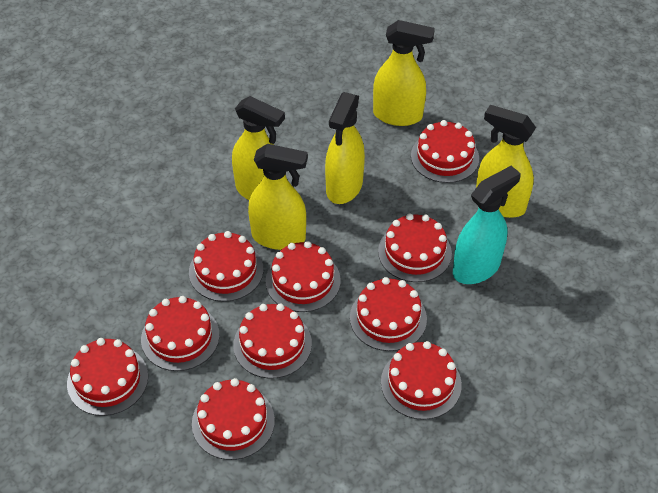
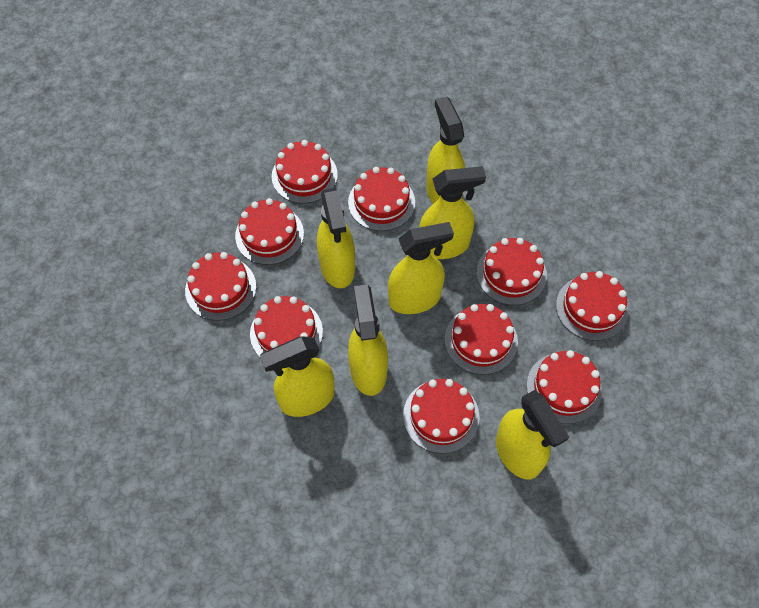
turquoise spray bottle: [453,166,521,284] = 1 -> none = 0
yellow spray bottle: [232,96,285,200] [248,144,308,250] [325,92,365,204] [373,20,435,126] [476,105,536,218] = 5 -> [260,336,335,417] [317,188,355,288] [348,284,388,396] [388,222,454,314] [419,166,486,259] [426,97,465,204] [496,390,569,479] = 7

